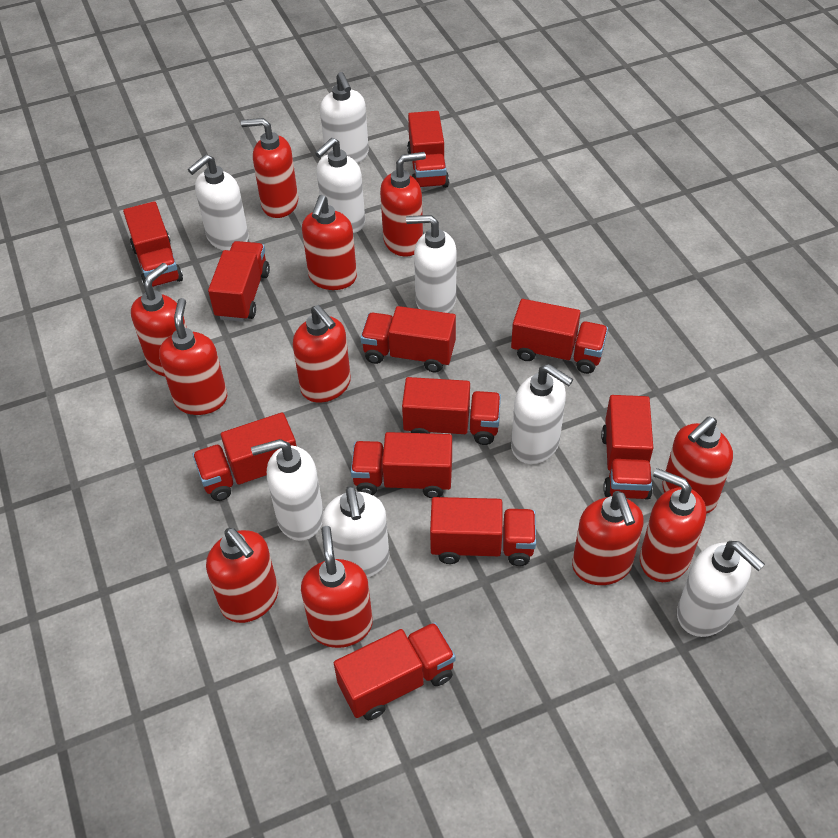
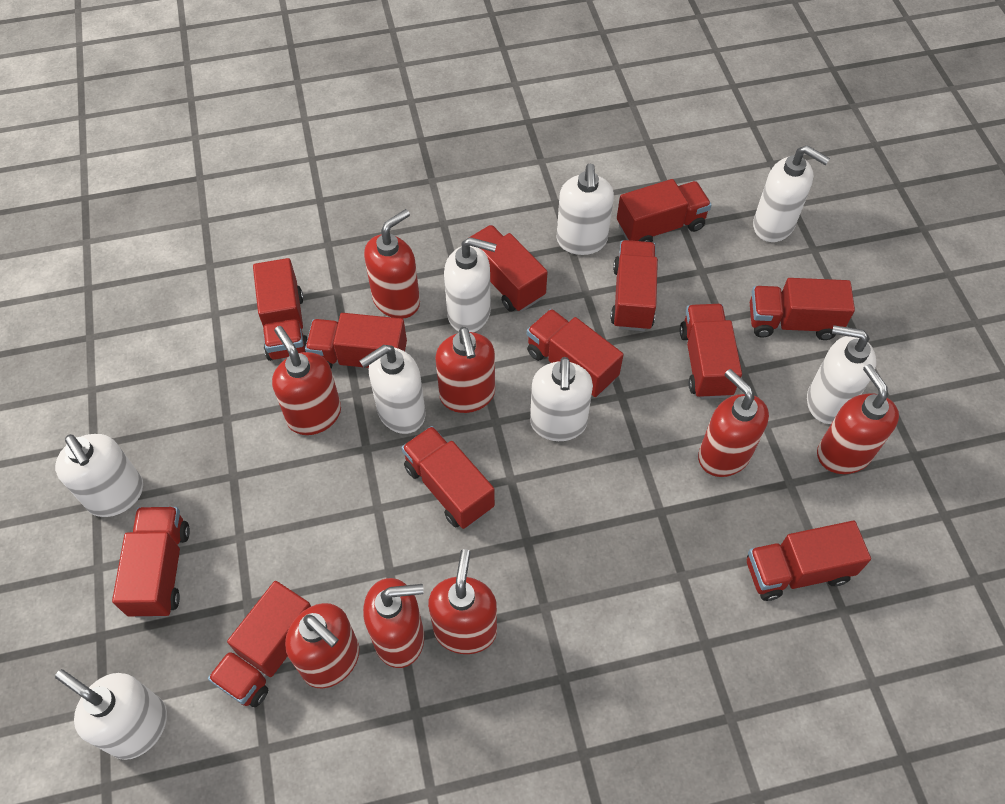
red soap dispenser: [131,263,187,377] [159,298,227,415] [206,528,278,623] [241,118,298,218] [293,305,351,403] [301,526,373,648] [302,195,357,290] [380,152,426,256] [572,491,644,585] [640,468,706,582] [663,416,733,514] = 11 -> [272,326,341,435] [285,603,360,688] [363,578,424,668] [364,209,420,319] [428,549,497,654] [435,327,495,413] [698,369,769,477] [817,364,899,474] = 8
red truck: [123,201,183,287] [193,413,296,501] [208,241,270,322] [334,622,456,720] [351,432,452,498] [361,306,456,372] [402,377,501,445] [407,111,449,188] [430,497,536,566] [511,299,608,374] [601,395,653,499] = 11 -> [112,507,190,618] [208,581,311,707] [253,258,308,361] [305,313,407,369] [402,426,495,529] [470,225,547,312] [527,309,624,397] [610,240,658,331] [617,179,712,242] [679,304,742,399] [747,521,871,601] [750,278,855,340] = 12

